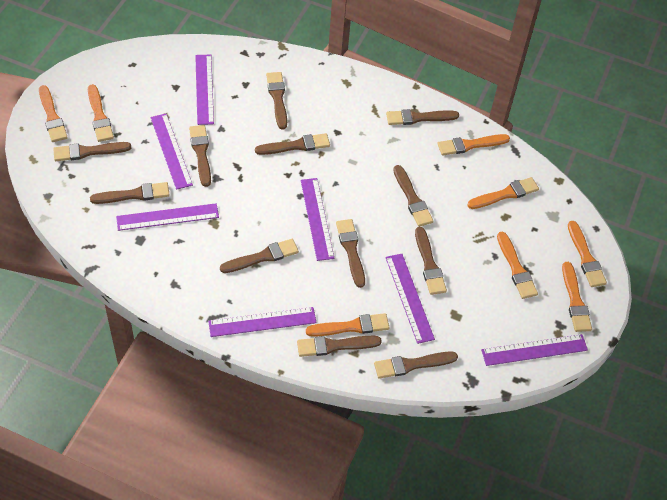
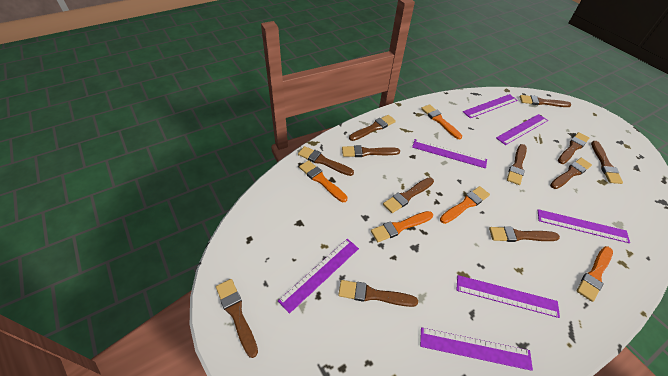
orange brush: [39,85,68,142] [88,84,114,142] [306,313,390,337] [437,134,510,156] [467,177,539,209] [497,232,538,299] [562,262,592,332] [568,221,607,287] = 8 -> [299,160,348,202] [371,211,433,242] [421,104,462,139] [440,186,490,224] [577,246,613,302] = 5

